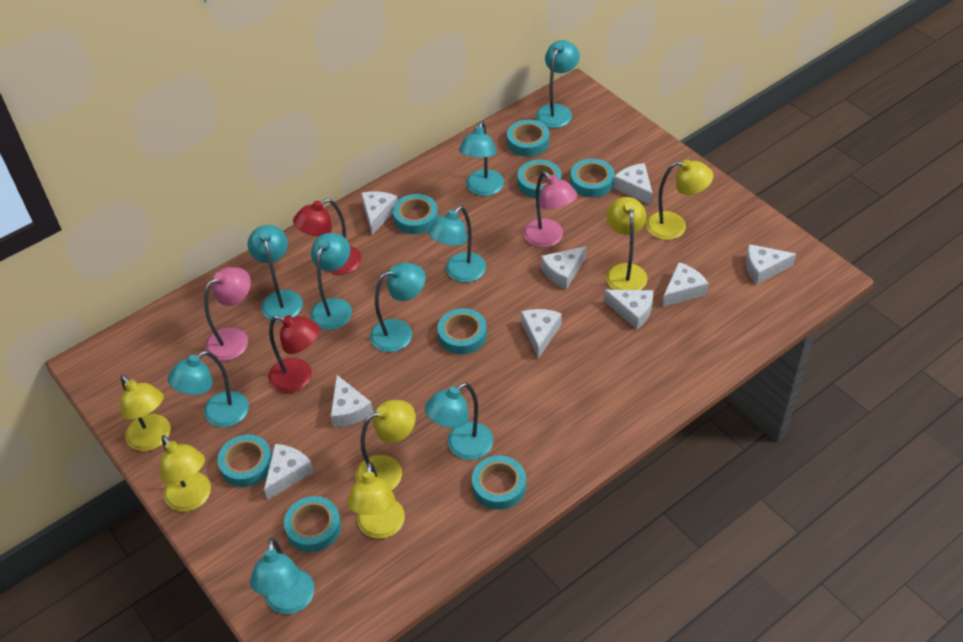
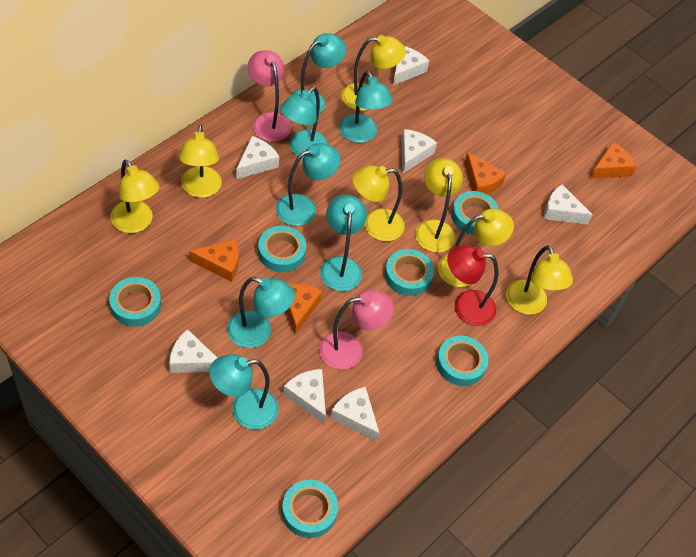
orange cheese: none = 0 -> [189,239,239,282] [286,283,323,335] [464,152,506,195] [590,142,636,179] = 4
red lamp: [268,315,320,393] [293,198,361,275] = 2 -> [448,245,499,326] = 1
turquoise lamp: [168,351,249,427] [247,225,303,322] [250,538,315,614] [310,233,352,330] [370,263,426,352] [425,382,493,460] [428,206,486,282] [459,121,504,196] [536,40,580,128] = 9 -> [209,354,278,430] [227,277,295,348] [276,143,341,226] [280,87,328,158] [289,33,346,114] [320,195,367,291] [339,71,393,143] = 7
turquoise tape: [218,434,272,487] [284,496,341,552] [393,194,438,234] [438,308,487,354] [472,455,526,510] [507,120,549,157] [518,160,561,198] [570,159,615,198] = 8 -> [109,277,161,326] [258,226,306,272] [282,480,338,538] [385,249,434,296] [436,336,488,386] [452,191,499,235] = 6
white cheese: [264,444,314,500] [330,375,373,427] [361,191,398,234] [521,309,562,359] [541,246,586,290] [604,290,653,329] [613,163,653,205] [662,262,709,307] [746,244,796,284] = 9 -> [169,329,217,373] [236,136,279,179] [283,369,326,424] [330,387,380,441] [393,46,429,85] [401,129,437,173] [543,184,593,225] = 7
yellow lamp: [120,375,171,451] [160,435,211,512] [347,462,405,539] [356,400,416,490] [606,197,647,290] [646,159,714,240] = 6 -> [110,160,160,233] [179,124,222,198] [341,35,406,111] [352,165,405,241] [415,158,463,253] [438,209,514,287] [506,245,573,315] = 7

